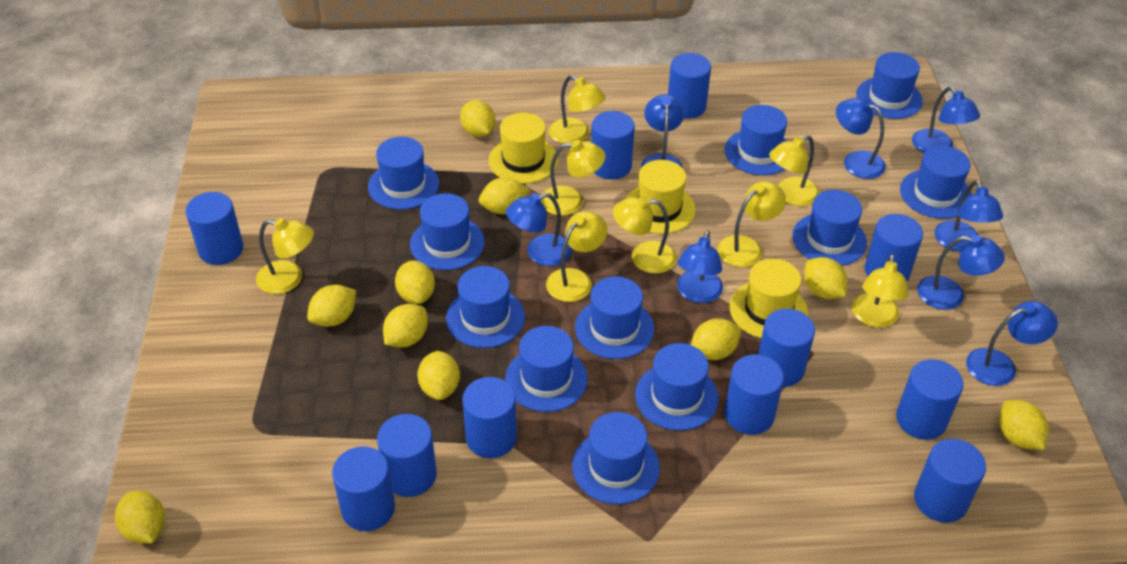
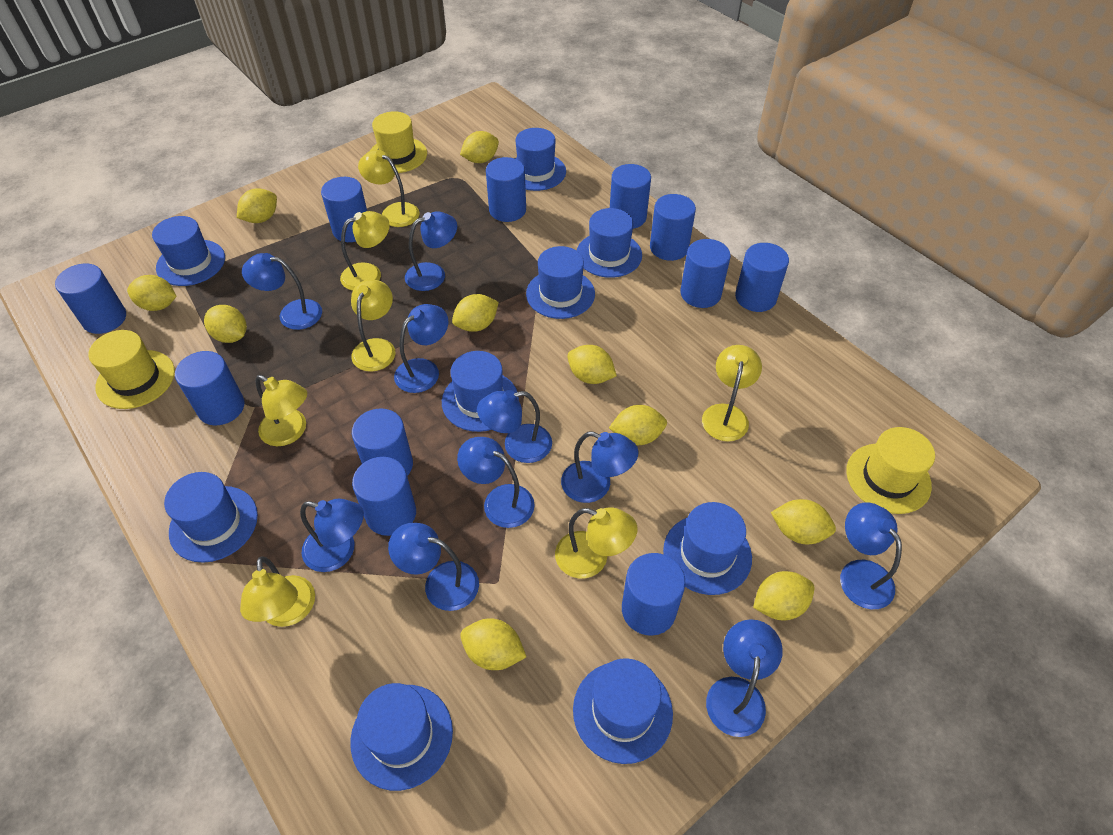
blue hat: [368,137,439,210] [410,193,485,270] [446,266,525,348] [505,326,588,412] [572,412,660,504] [575,276,654,359] [635,343,719,431] [724,105,787,175] [792,190,867,266] [856,52,923,119] [900,146,972,219] = 11 -> [152,216,225,286] [164,472,258,563] [350,683,453,791] [442,351,519,432] [515,128,566,191] [526,246,595,319] [573,658,673,764] [577,208,642,278] [663,502,752,595] = 9
blue lamp: [506,193,572,266] [641,94,684,168] [677,230,723,303] [836,98,886,179] [912,87,980,153] [917,235,1005,310] [935,180,1003,252] [966,301,1058,386] = 8 -> [242,253,322,330] [300,499,364,572] [388,523,479,611] [394,304,448,393] [405,211,457,291] [457,437,535,528] [477,390,552,463] [561,431,638,503] [706,619,783,737] [840,502,902,609] = 10
yellow lamp: [256,218,314,294] [541,140,606,216] [546,211,608,302] [549,75,606,144] [613,196,676,274] [718,181,786,267] [769,135,819,206] [852,254,909,328] = 8 -> [240,556,315,627] [256,375,307,446] [340,211,390,291] [351,280,396,372] [358,150,420,227] [555,507,637,579] [702,345,762,441] = 7

